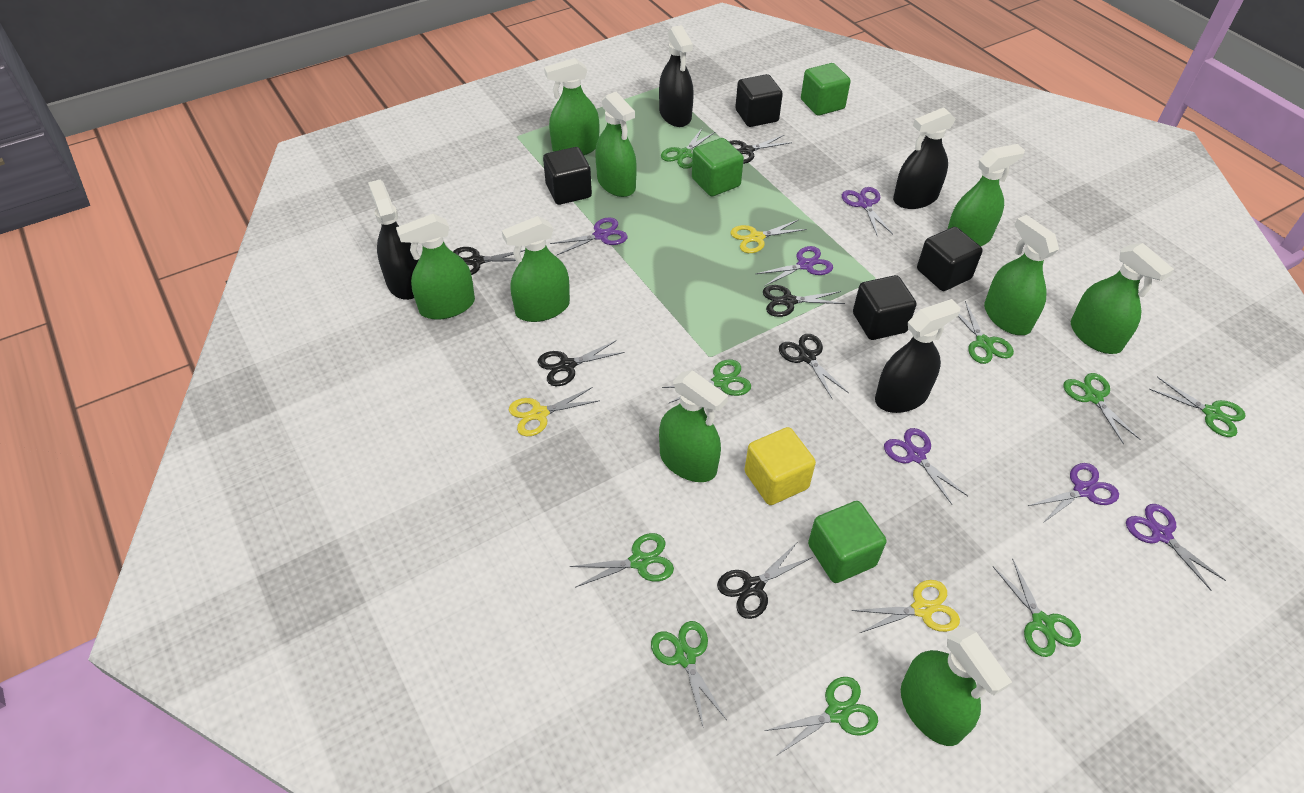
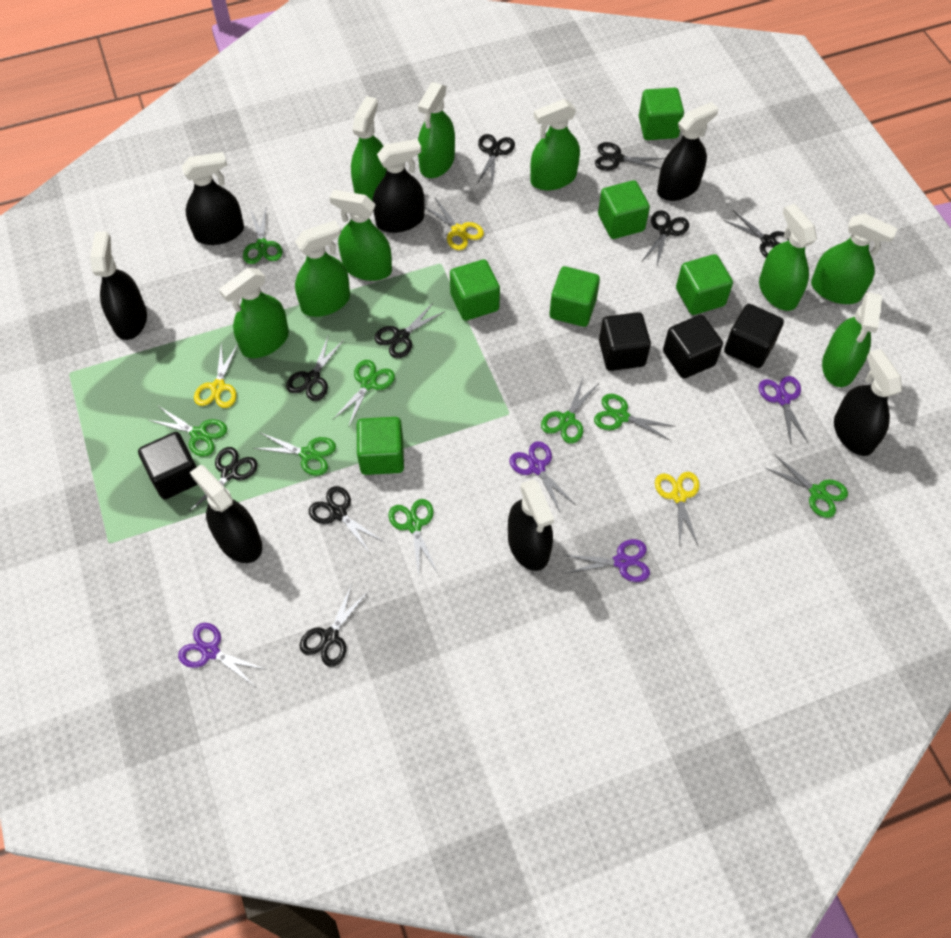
black scissors: [453,247,525,275] [538,340,625,386] [717,543,813,619] [728,135,792,164] [763,285,845,317] [779,334,849,398] = 6 -> [189,447,258,521] [286,335,344,401] [300,584,369,667] [309,486,384,553] [374,302,445,358] [477,134,515,188] [595,142,665,171] [641,210,689,266] [723,210,789,257] = 9
black spray bottle: [368,180,419,300] [659,25,694,127] [875,299,961,413] [893,107,956,209] = 4 -> [90,231,147,340] [182,152,244,245] [190,465,262,563] [373,139,425,233] [508,479,554,571] [657,102,719,201] [834,349,902,456] = 7
green cube: [692,138,744,196] [801,63,851,116] [808,501,886,583] = 3 -> [357,417,404,475] [450,259,500,321] [550,266,600,327] [598,180,650,239] [639,88,684,140] [676,254,733,315] = 6
green scissors: [570,533,674,588] [651,621,727,729] [661,128,715,169] [662,360,751,403] [765,677,878,755] [958,301,1014,364] [992,559,1081,657] [1063,373,1141,445] [1149,377,1246,437] = 9 -> [149,406,227,457] [243,209,282,264] [253,432,336,476] [334,360,395,428] [388,499,437,576] [541,378,600,444] [594,394,676,441] [765,455,848,518] = 8
purple scissors: [550,217,628,255] [756,246,833,286] [842,187,893,235] [884,428,968,504] [1028,463,1119,523] [1126,504,1226,591] = 6 -> [178,623,267,685] [509,441,576,514] [564,539,650,582] [759,376,808,443] = 4
yellow cube: [745,427,816,505] = 1 -> none = 0

